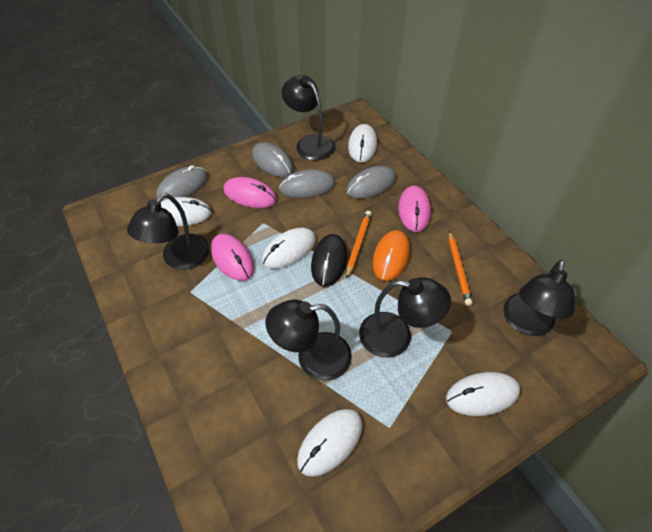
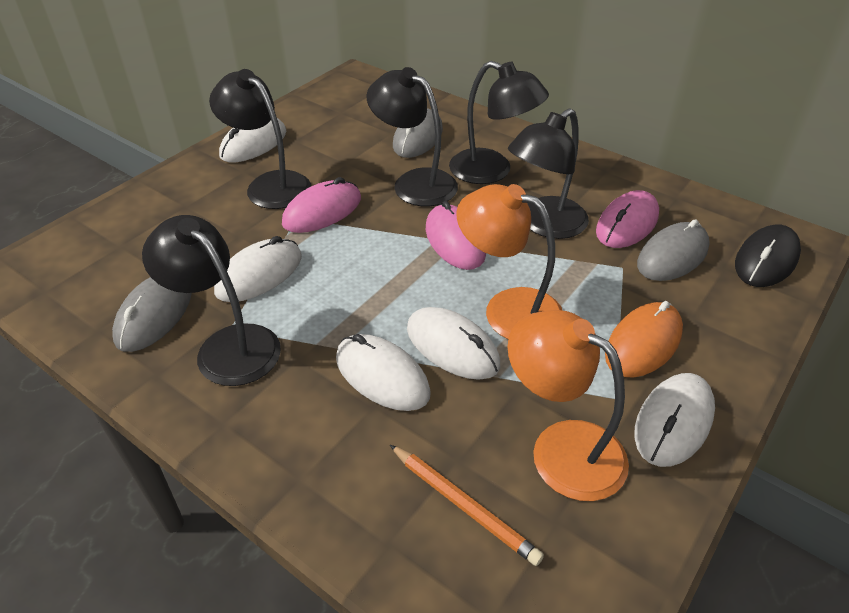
grey mouse: [156,165,207,201] [252,142,293,177] [279,169,335,198] [346,166,396,199] = 4 -> [112,277,192,352] [393,109,443,158] [637,219,710,281] = 3
orange lamp: none = 0 -> [456,184,563,339] [507,310,629,501] = 2
orange pencil: [346,211,372,279] [449,231,472,306] = 2 -> [390,445,544,566] = 1

